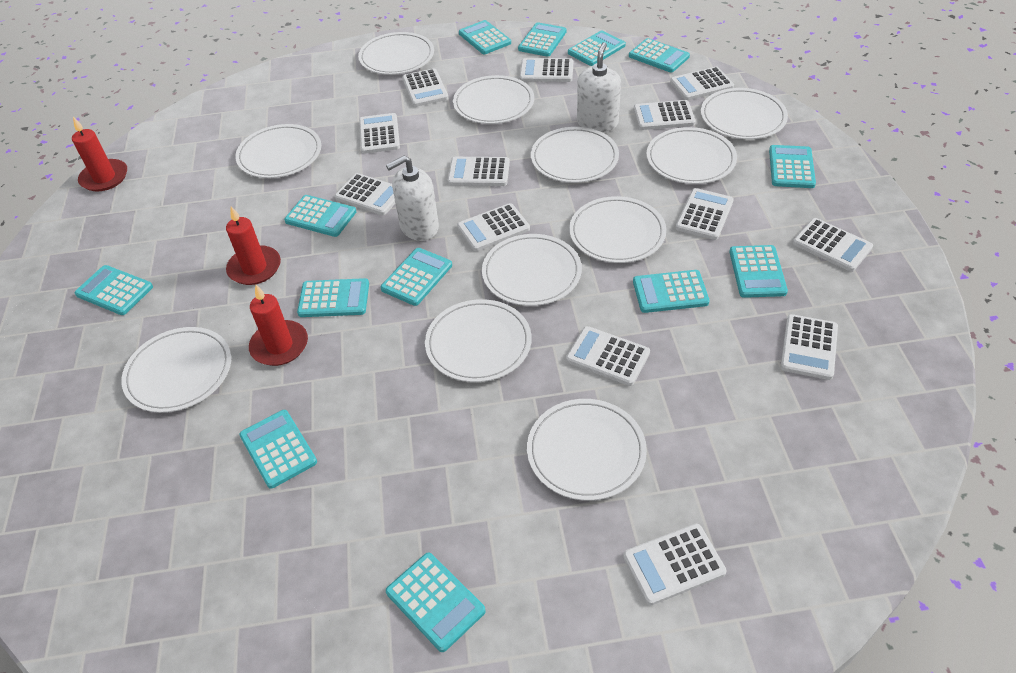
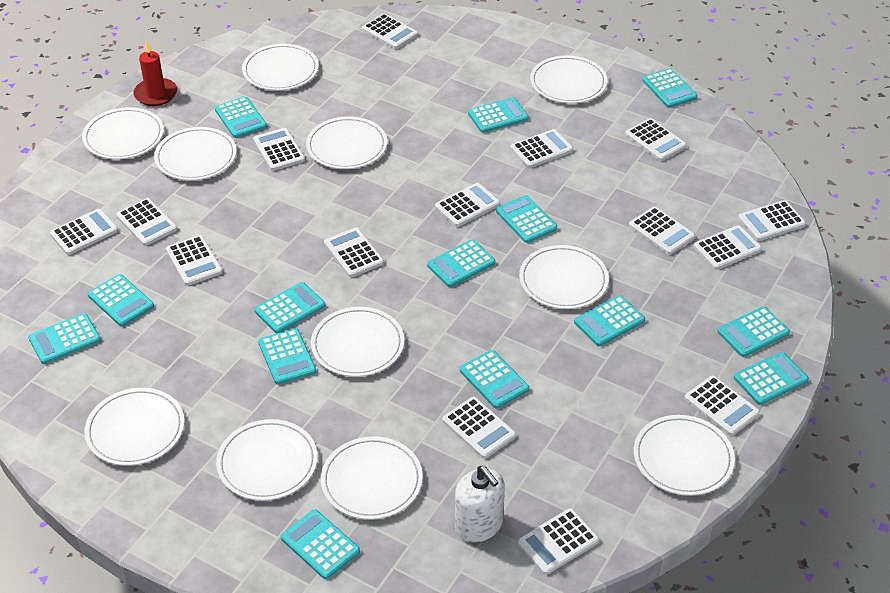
red candle: [72,117,127,192] [226,206,281,285] [249,285,308,366] = 3 -> [133,41,177,106] = 1
turquoise calculator: [75,265,153,315] [239,410,317,489] [284,195,356,237] [297,278,369,317] [380,248,452,306] [386,553,486,652] [459,20,511,54] [518,22,567,57] [568,31,626,66] [629,38,690,72] [633,270,710,313] [729,245,788,298] [769,145,816,188] = 13 -> [28,313,101,364] [88,274,154,327] [215,97,267,138] [255,282,325,333] [258,328,316,385] [281,509,360,579] [427,240,495,287] [460,350,529,409] [468,97,529,133] [496,195,557,243] [574,295,645,346] [642,68,698,108] [717,307,790,357] [734,352,809,405] = 14
white calculator: [335,173,395,215] [359,113,400,154] [402,69,449,107] [448,157,510,186] [457,203,530,251] [520,58,573,82] [566,326,650,386] [623,524,727,605] [634,100,695,130] [670,67,734,100] [676,188,734,240] [781,314,838,380] [793,218,873,272] = 13 -> [50,209,118,255] [116,198,177,246] [166,235,223,286] [253,128,305,171] [324,227,384,277] [362,13,418,49] [435,183,500,227] [442,397,516,459] [510,129,573,168] [517,508,599,575] [625,118,687,161] [629,207,695,255] [684,375,760,436] [693,225,762,270] [738,200,806,241] = 15
white soap dispenser: [386,156,439,241] [577,42,621,132] = 2 -> [455,466,505,542] = 1

